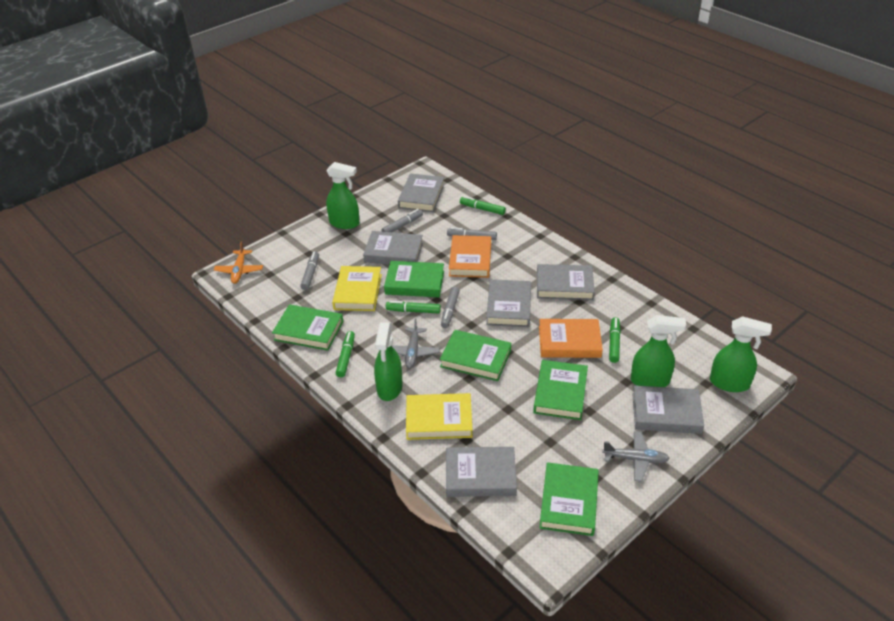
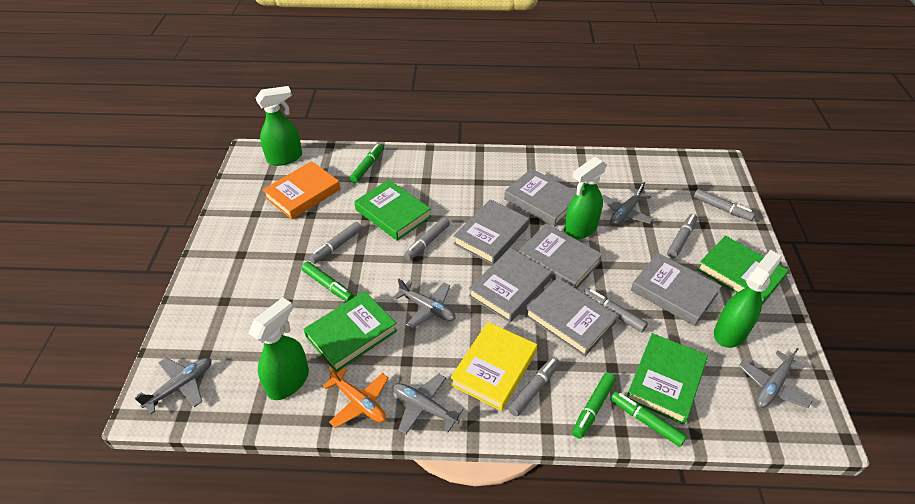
green book: [272,304,343,351] [384,261,444,297] [440,330,511,381] [533,360,588,420] [539,462,599,536] = 5 -> [303,291,397,372] [354,179,431,241] [627,333,708,425] [697,236,788,305] = 4
grey marker: [300,251,319,290] [381,209,423,232] [441,286,460,328] [447,227,497,240] = 4 -> [309,222,362,264] [404,217,450,261] [508,357,560,417] [584,288,648,332] [667,214,698,258] [694,189,755,221] = 6
grey plane: [391,318,440,369] [602,431,670,482] = 2 -> [135,358,212,414] [393,279,456,329] [393,374,464,434] [602,182,654,225] [739,348,812,408] = 5
orange book: [449,235,491,278] [539,319,603,358] = 2 -> [263,161,341,219] = 1
yellow book: [332,266,382,311] [406,393,473,440] = 2 -> [450,322,537,411] = 1

